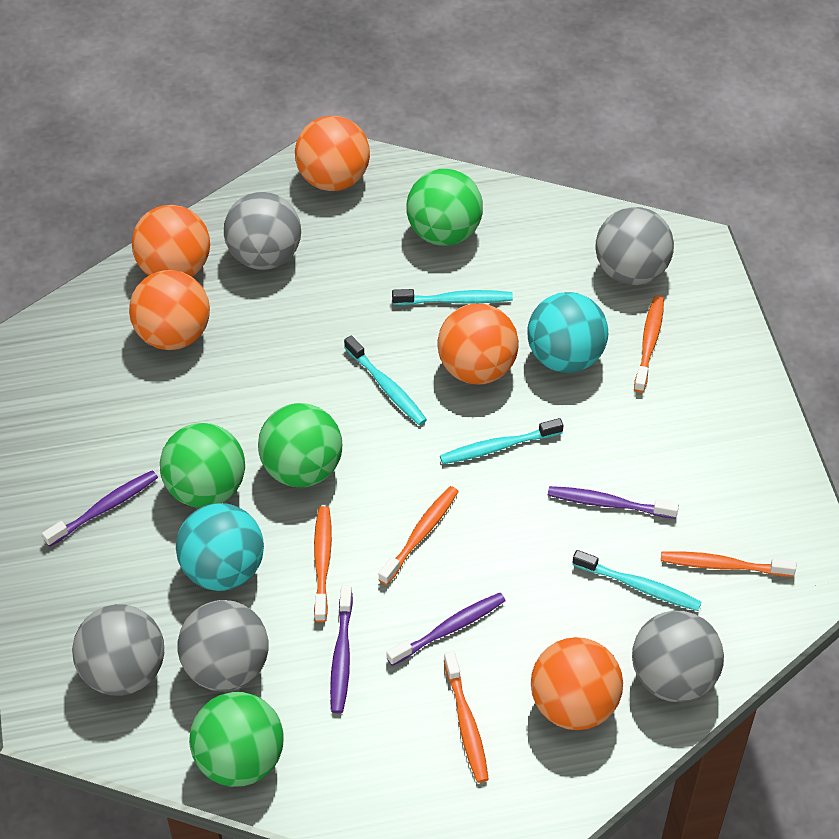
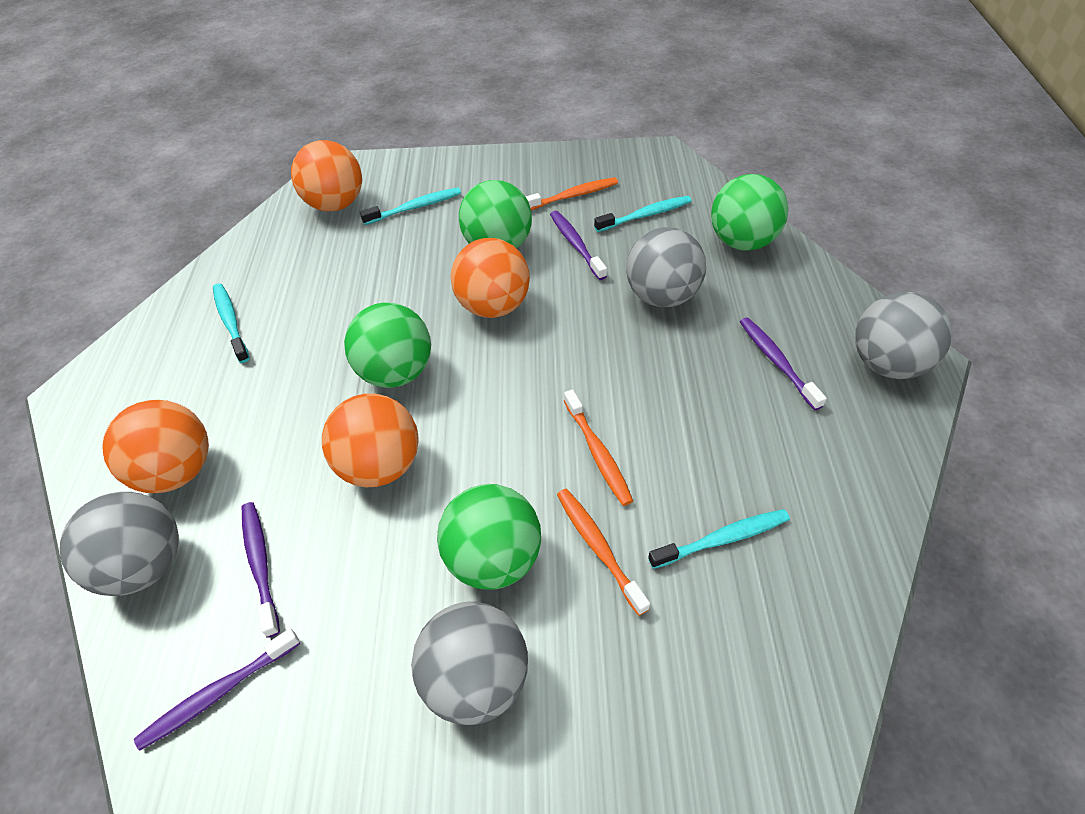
grey ball: [72,604,164,696] [178,600,269,692] [224,192,301,270] [595,207,674,285] [632,611,724,702] = 5 -> [59,492,179,596] [411,602,528,725] [626,227,706,307] [855,292,952,379] = 4
orange ball: [129,270,210,350] [132,205,210,277] [295,116,370,191] [437,304,519,385] [531,637,623,730] = 5 -> [102,400,209,493] [291,140,362,212] [322,394,419,487] [451,238,530,318] = 4
orange toothbrush: [314,506,332,622] [378,486,459,585] [444,651,489,783] [634,295,664,393] [661,551,796,577] = 5 -> [526,177,618,210] [557,489,650,616] [564,389,633,506] = 3
turquoise ball: [176,503,264,591] [527,292,608,373] = 2 -> none = 0

